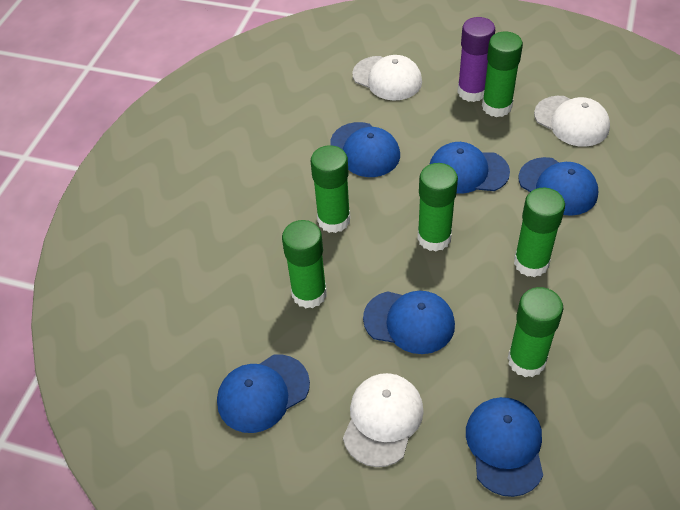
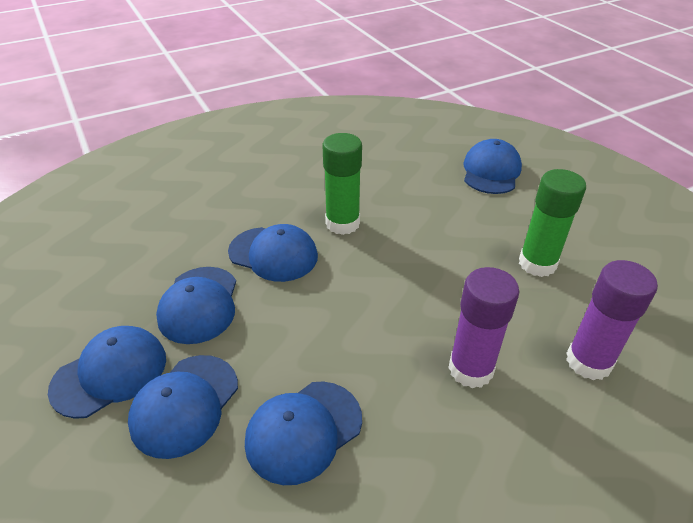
green glue stick: [282,220,327,308] [311,145,351,233] [417,163,458,252] [482,31,523,117] [508,287,563,377] [514,188,565,277] = 6 -> [323,133,362,235] [519,169,586,277] = 2
purple glue stick: [457,17,495,102] = 1 -> [448,267,519,388] [566,260,658,380] = 2
white cap: [343,373,424,467] [352,55,422,101] [534,96,610,147] = 3 -> none = 0

